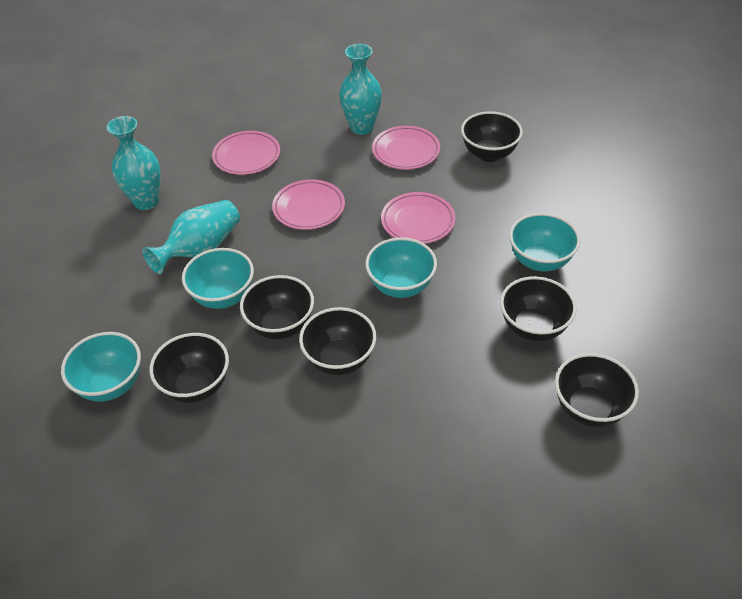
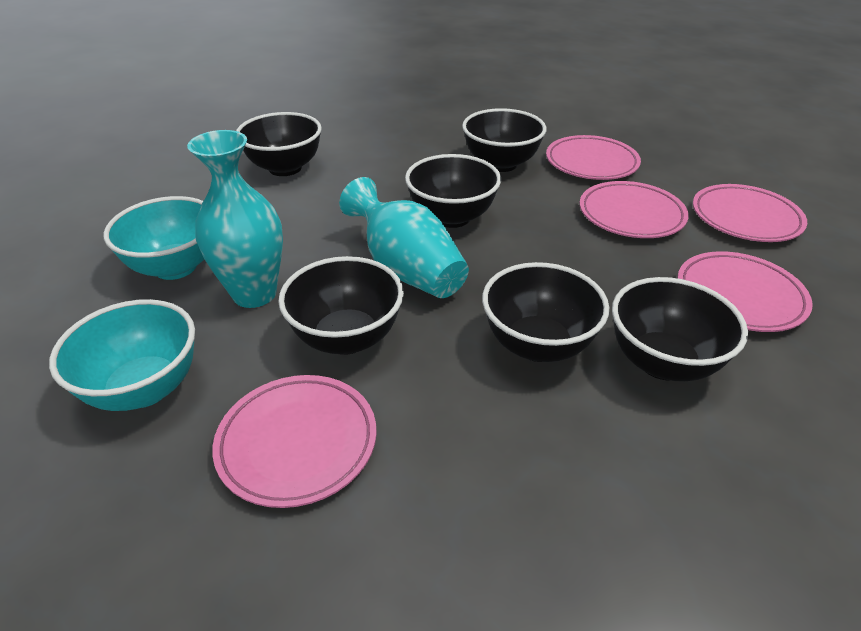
pink plate: [212,131,280,175] [272,179,345,230] [372,126,440,170] [381,192,456,244] = 4 -> [212,375,377,508] [546,135,641,180] [580,181,689,238] [677,251,813,332] [693,184,808,242] = 5
turquoise bowl: [61,332,141,402] [182,248,254,309] [365,237,437,298] [509,213,580,271] = 4 -> [49,299,195,411] [104,196,204,280] = 2
turquoise vase: [107,116,160,210] [142,200,240,274] [339,44,382,135] = 3 -> [187,130,283,308] [339,177,469,298] = 2

